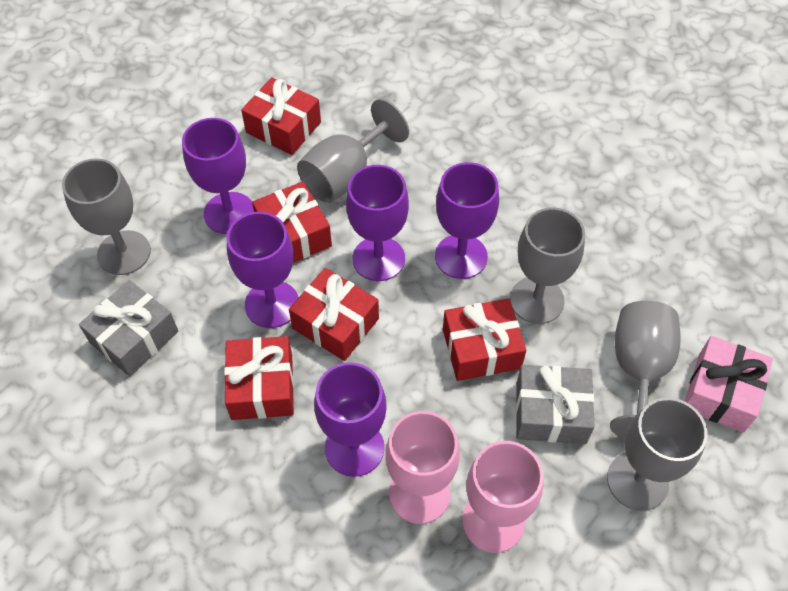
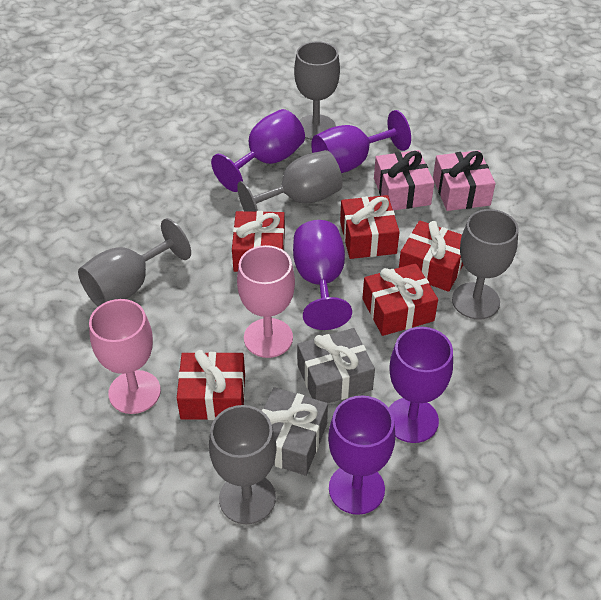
pink gift: [685,336,773,433] = 1 -> [374,150,434,211] [433,150,496,211] = 2

